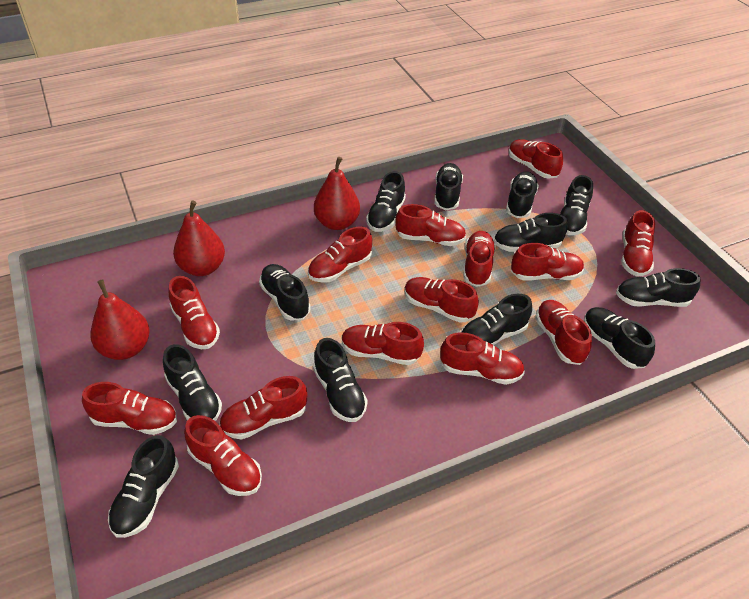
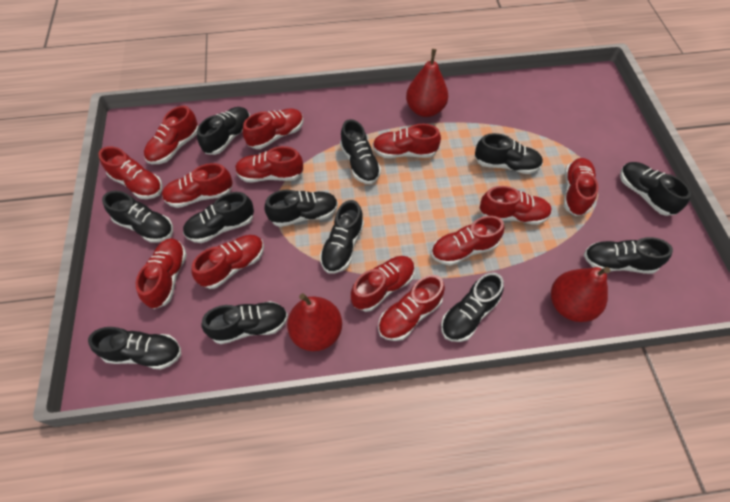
red shoe: [82,382,177,435] [168,276,220,349] [184,415,262,496] [219,376,307,439] [308,226,372,283] [342,322,424,365] [395,204,466,246] [404,277,479,323] [440,332,525,385] [463,231,496,287] [509,139,563,179] [511,243,584,281] [535,300,592,365] [621,210,655,277] = 14 -> [98,146,163,199] [136,238,187,309] [144,106,198,164] [162,163,233,208] [192,235,264,289] [235,146,303,182] [243,108,304,149] [351,256,415,312] [373,124,441,158] [378,275,445,341] [431,216,504,266] [479,186,552,225] [564,158,598,216] = 13

